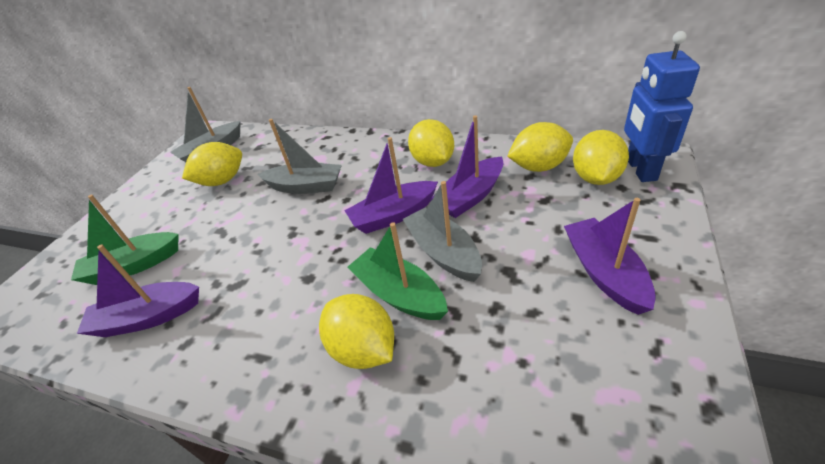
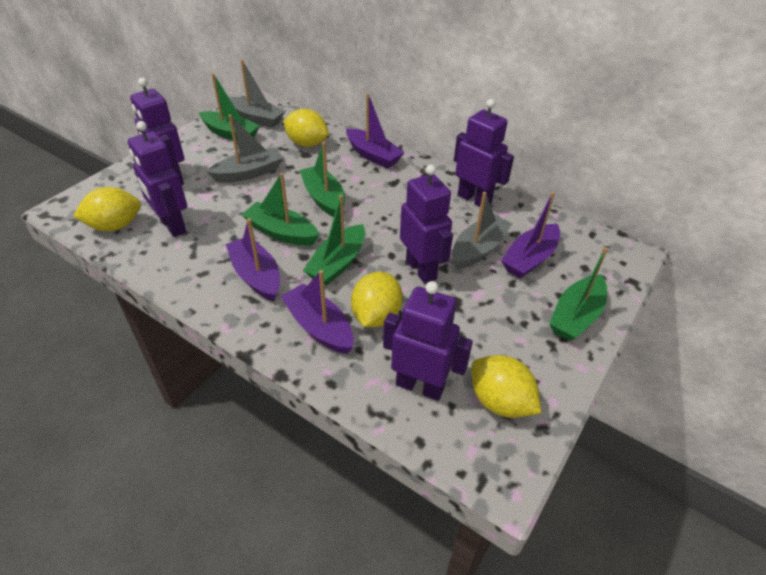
blue robot: [624,31,700,182] = 1 -> none = 0
green boat: [71,195,179,285] [347,222,448,320] = 2 -> [199,73,260,141] [241,173,319,246] [300,142,345,217] [303,195,365,286] [549,247,608,341] = 5
purple robot: none = 0 -> [128,121,187,237] [130,78,185,185] [383,281,473,401] [400,165,453,284] [454,99,514,207] = 5
yellow lemon: [182,142,242,186] [319,294,394,369] [408,119,454,167] [507,122,573,172] [573,130,629,185] = 5 -> [73,187,141,231] [283,109,329,147] [351,272,403,327] [471,355,541,418] = 4

